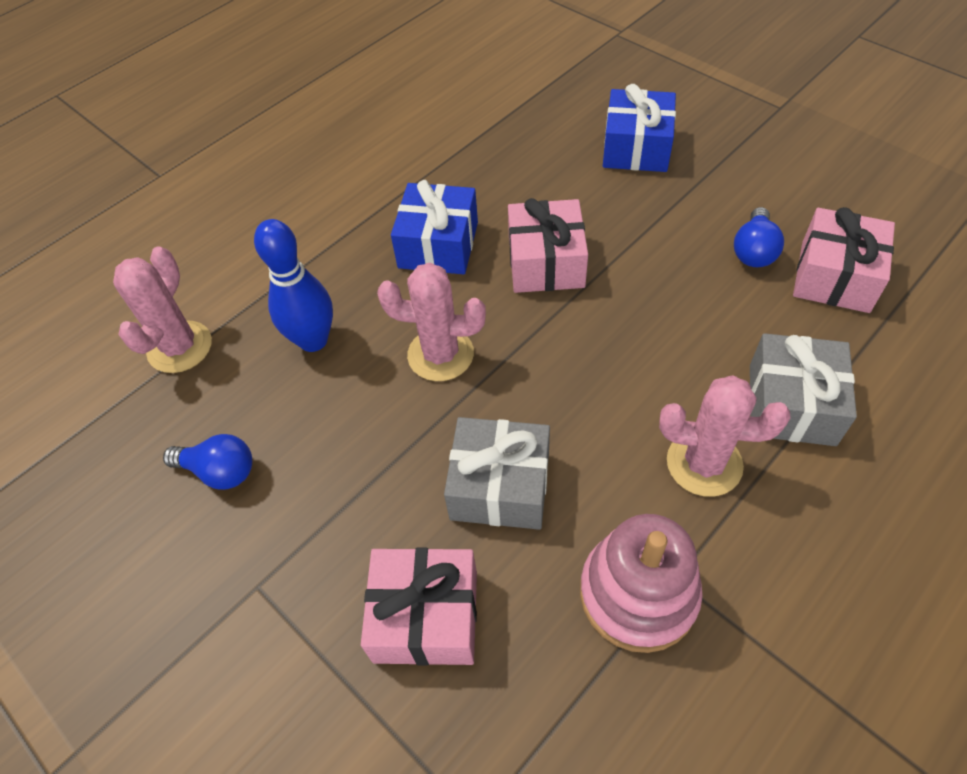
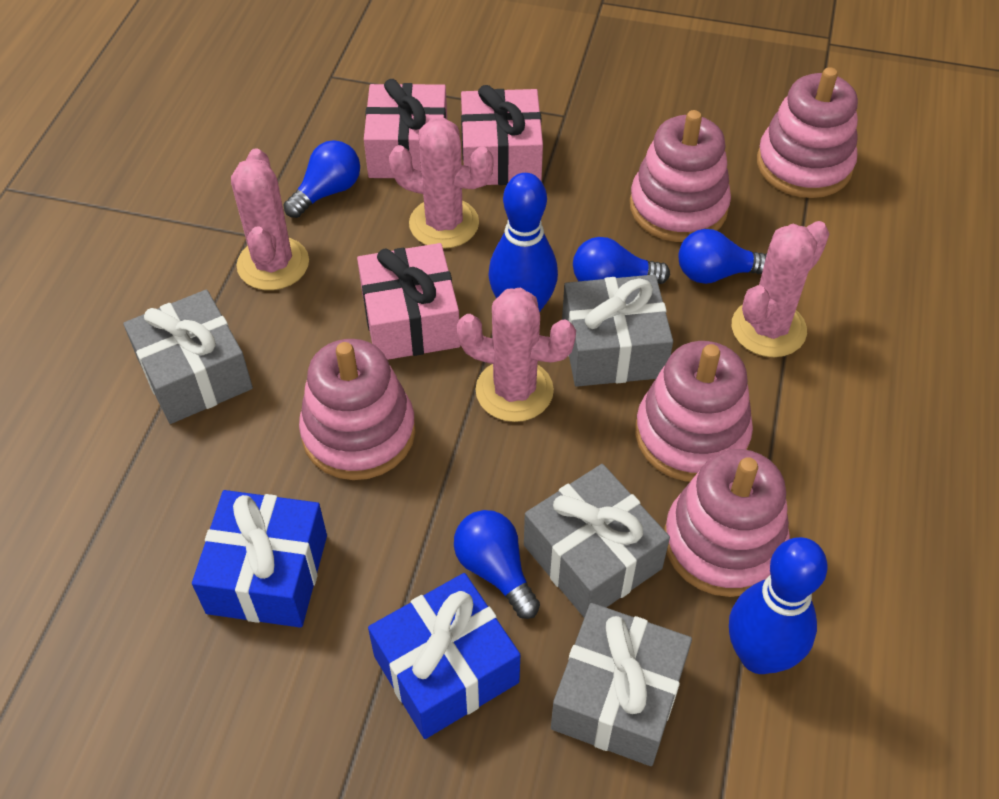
blue bowling pin: [254,219,333,352] = 1 -> [488,173,558,312] [729,537,828,674] = 2
blue light bulb: [163,434,252,490] [734,207,784,267] = 2 -> [284,140,360,218] [454,510,540,619] [573,237,670,284] [679,229,767,284] = 4
grey gift: [444,417,550,530] [750,333,857,446] = 2 -> [123,290,253,424] [524,464,670,618] [551,603,692,766] [562,275,673,387] = 4
pink cactus: [113,246,212,373] [377,263,486,381] [659,375,790,497] = 3 -> [231,148,309,290] [389,118,493,249] [457,288,576,422] [732,221,829,357] = 4
pink stacking toy: [580,514,703,653] = 1 -> [299,339,416,480] [630,110,731,242] [635,341,753,482] [664,449,790,597] [757,67,858,198] = 5

